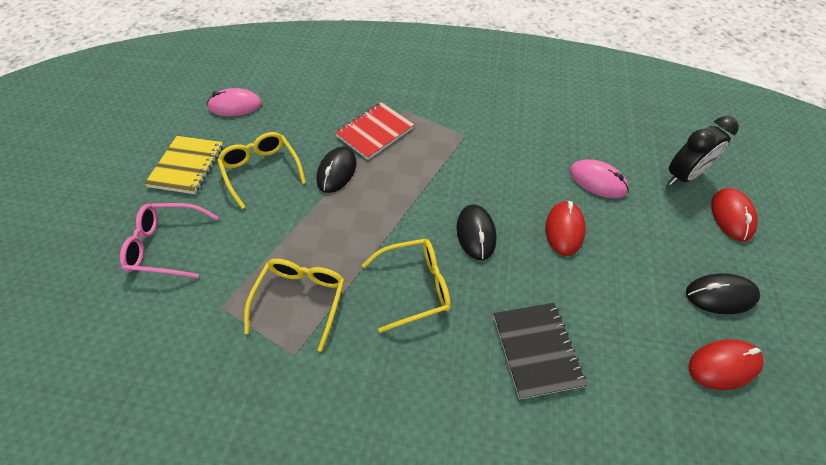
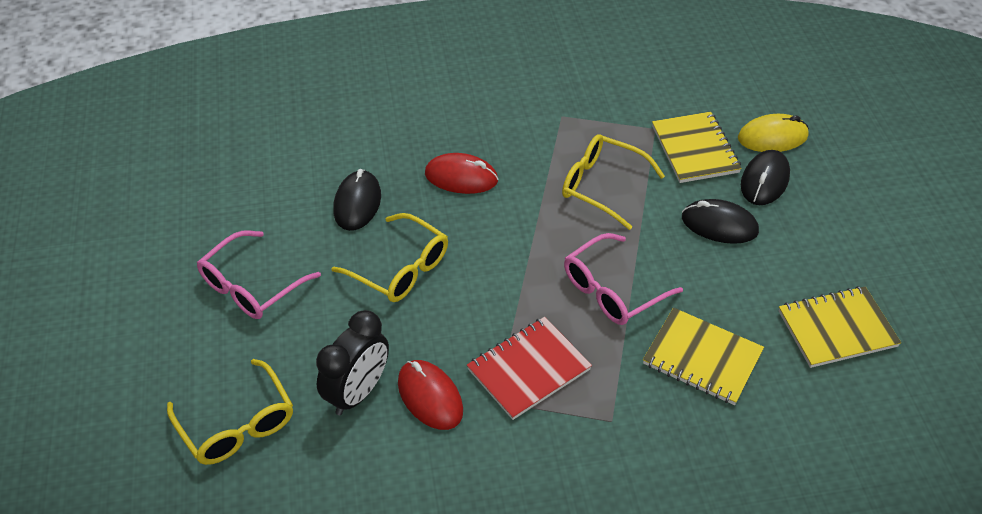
black notebook: [494,303,587,399] = 1 -> none = 0
pink glasses: [120,203,219,278] = 1 -> [197,231,321,319] [564,233,683,325] = 2
pink mouse: [207,88,262,116] [569,159,629,198] = 2 -> none = 0
red mouse: [546,201,586,256] [689,339,764,390] [711,188,758,242] = 3 -> [398,360,463,430] [425,153,498,194] = 2
yellow mouse: none = 0 -> [738,114,809,152] = 1
yellow notebook: [144,136,223,194] = 1 -> [643,308,764,405] [652,112,742,183] [778,286,901,368] = 3

